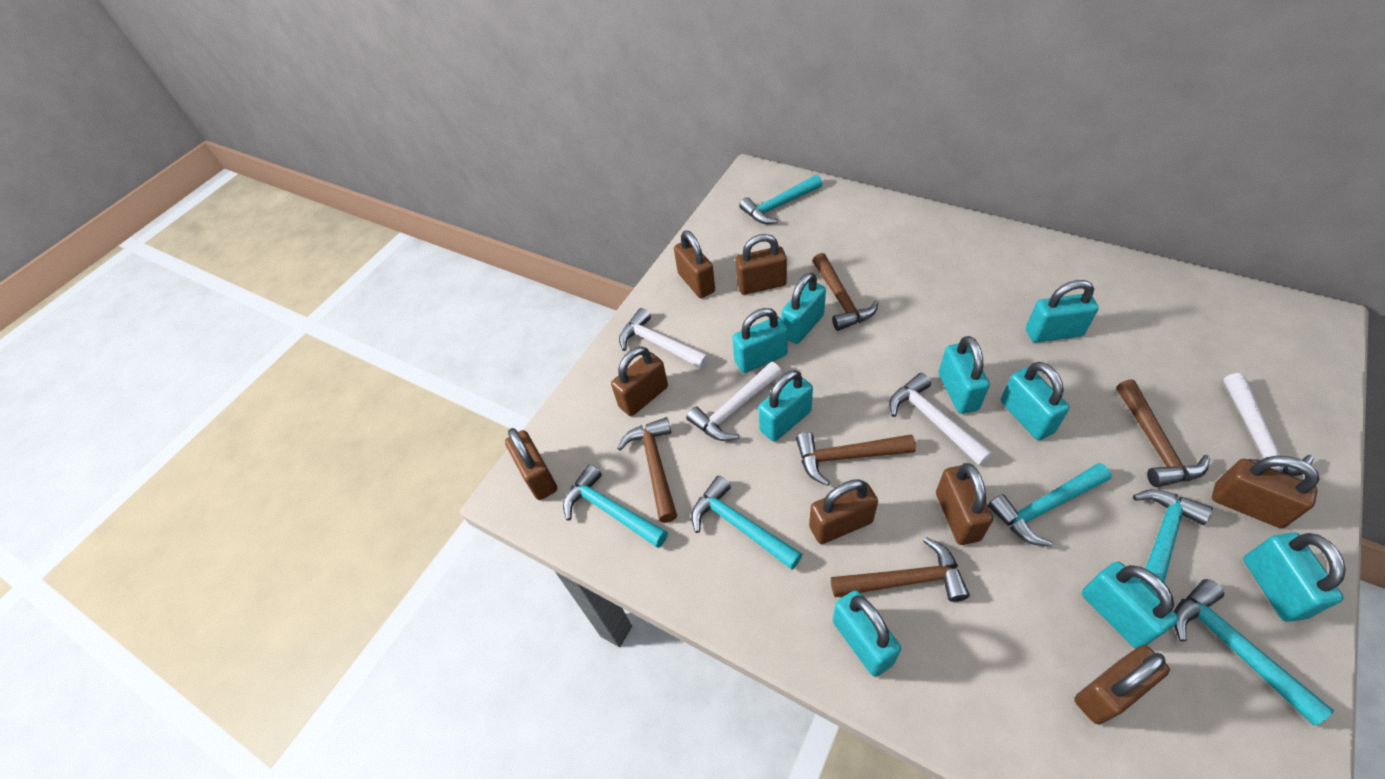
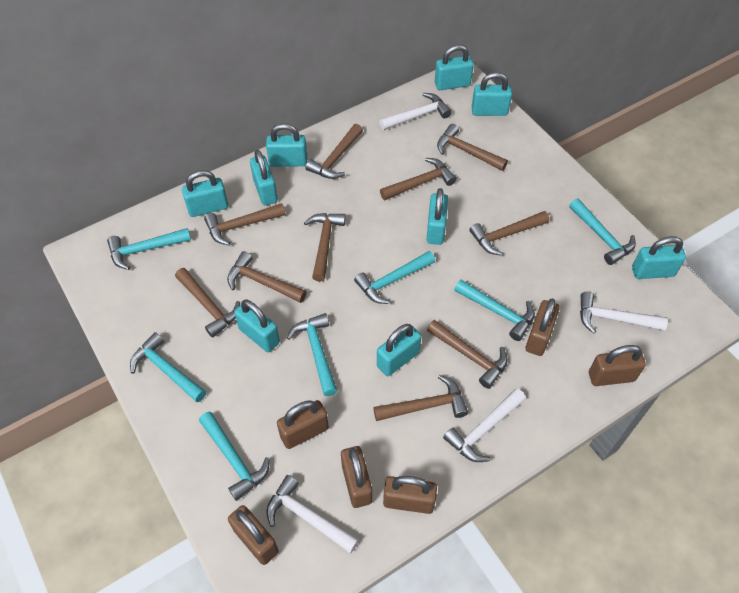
brown hammer: [617,417,677,523] [796,432,916,486] [812,253,879,331] [831,537,970,602] [1116,379,1210,487] = 5 -> [175,268,240,338] [204,203,286,245] [227,251,306,303] [304,213,346,282] [305,124,363,179] [373,375,468,421] [380,158,457,200] [427,320,508,389] [437,124,508,171] [469,211,549,256] = 10
brown padlock: [505,428,557,500] [611,347,668,416] [674,230,715,298] [735,234,787,295] [809,479,878,544] [936,463,993,545] [1074,645,1170,724] [1212,456,1319,528] = 8 -> [228,505,279,565] [277,400,329,449] [341,446,372,508] [383,476,437,514] [525,298,560,356] [589,345,646,386] = 6
turquoise hammer: [563,464,668,548] [691,476,802,570] [739,175,822,224] [988,463,1111,547] [1133,489,1213,596] [1174,579,1334,725] = 6 -> [107,228,191,270] [130,332,206,402] [199,411,270,501] [287,313,338,396] [354,251,435,304] [454,280,535,341] [569,199,636,265] = 7

